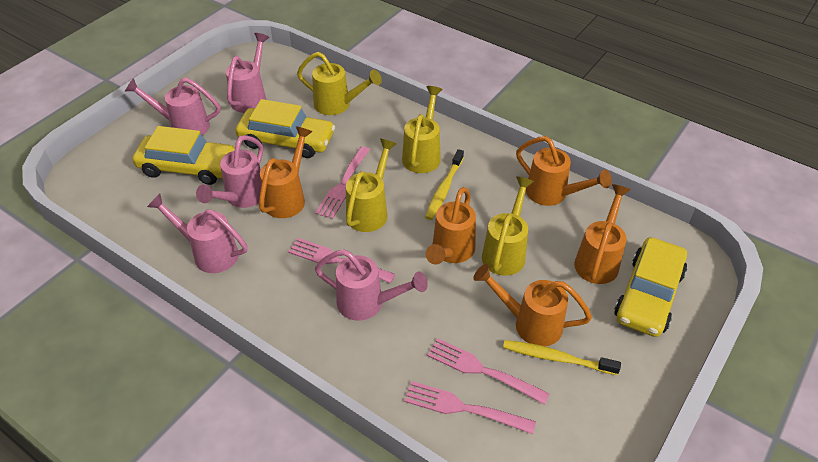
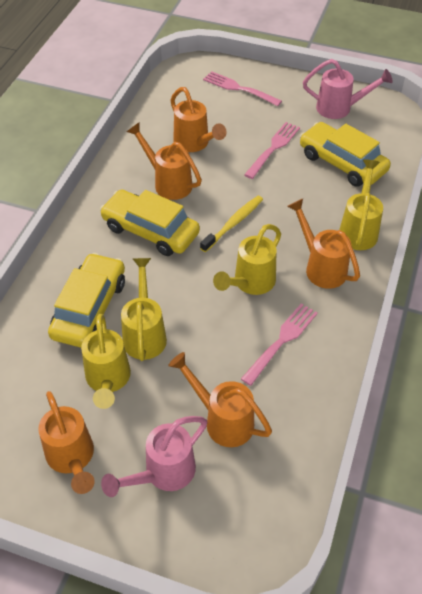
pink fork: [288,238,396,283] [315,146,370,219] [404,381,536,434] [427,338,550,405] = 4 -> [203,71,282,106] [241,303,318,386] [244,122,300,179] = 3
pink watering can: [125,78,220,135] [147,193,247,273] [196,135,263,208] [226,33,269,113] [315,249,428,321] = 5 -> [101,416,207,497] [303,59,393,119] = 2
yellow toothbrush: [425,149,464,220] [503,340,621,375] = 2 -> [200,196,263,252] = 1

